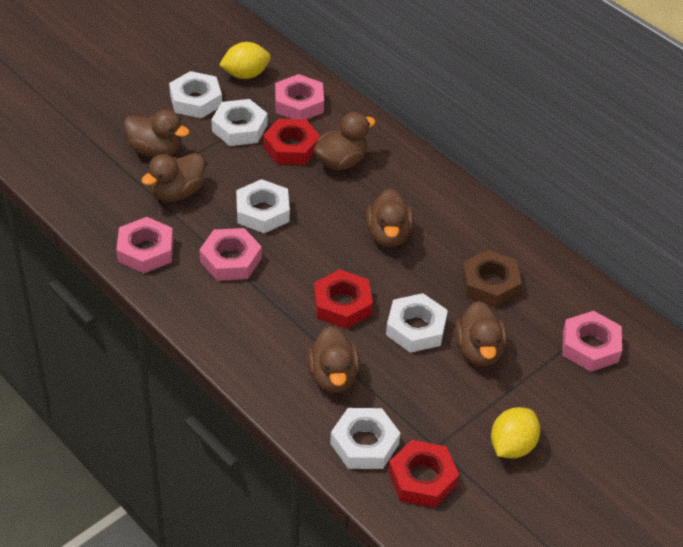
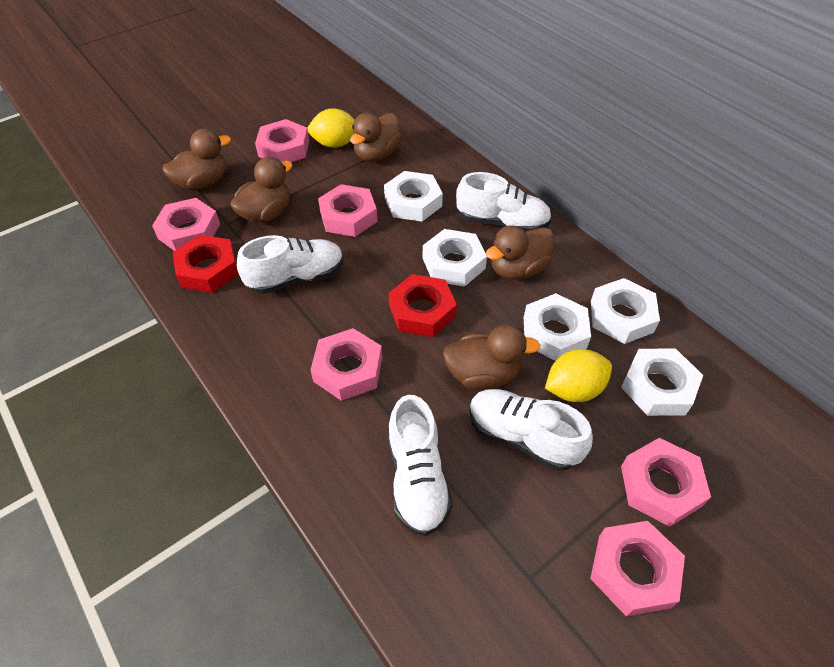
brown duck: [124,110,190,157] [141,153,205,202] [307,326,360,393] [314,112,376,170] [366,188,414,247] [455,301,507,367] = 6 -> [163,129,231,190] [230,157,293,223] [350,113,402,162] [443,324,540,390] [486,226,554,280] = 5
brown nut: [462,250,522,308] = 1 -> none = 0
pink nut: [116,217,173,274] [199,228,262,281] [275,74,324,120] [562,311,622,372] = 4 -> [152,198,220,251] [255,119,309,162] [311,328,382,401] [318,184,377,237] [590,521,685,616] [621,438,711,527] = 6
red nut: [263,119,320,165] [314,269,373,329] [388,440,459,508] = 3 -> [173,235,239,293] [389,274,457,337] = 2
white shoe: none = 0 -> [237,235,344,294] [388,395,453,536] [456,172,552,232] [469,389,593,471] = 4

